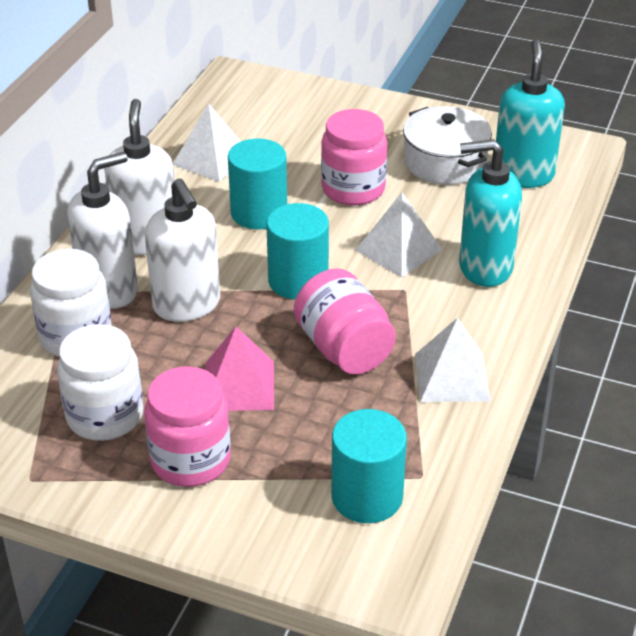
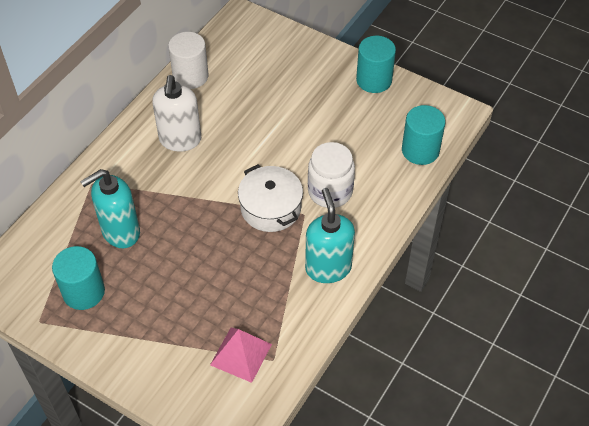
pink jar: [144,366,231,487] [294,268,396,374] [321,109,387,206] = 3 -> none = 0
white cylinder: none = 0 -> [168,32,209,89] = 1
white jar: [30,249,112,356] [57,324,143,441] = 2 -> [308,142,355,208] = 1
white pyramid: [173,103,241,182] [356,192,443,278] [415,318,490,402] = 3 -> none = 0
white soap dispenser: [67,152,138,309] [104,99,175,255] [145,179,220,322] = 3 -> [152,75,201,152] = 1

